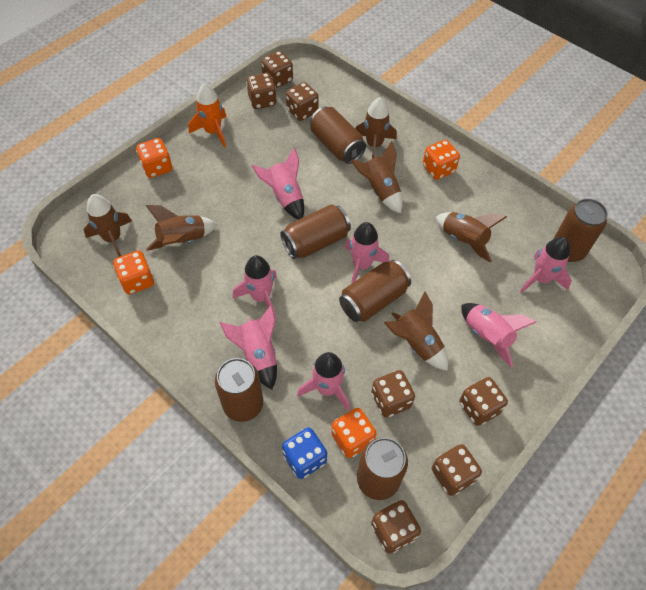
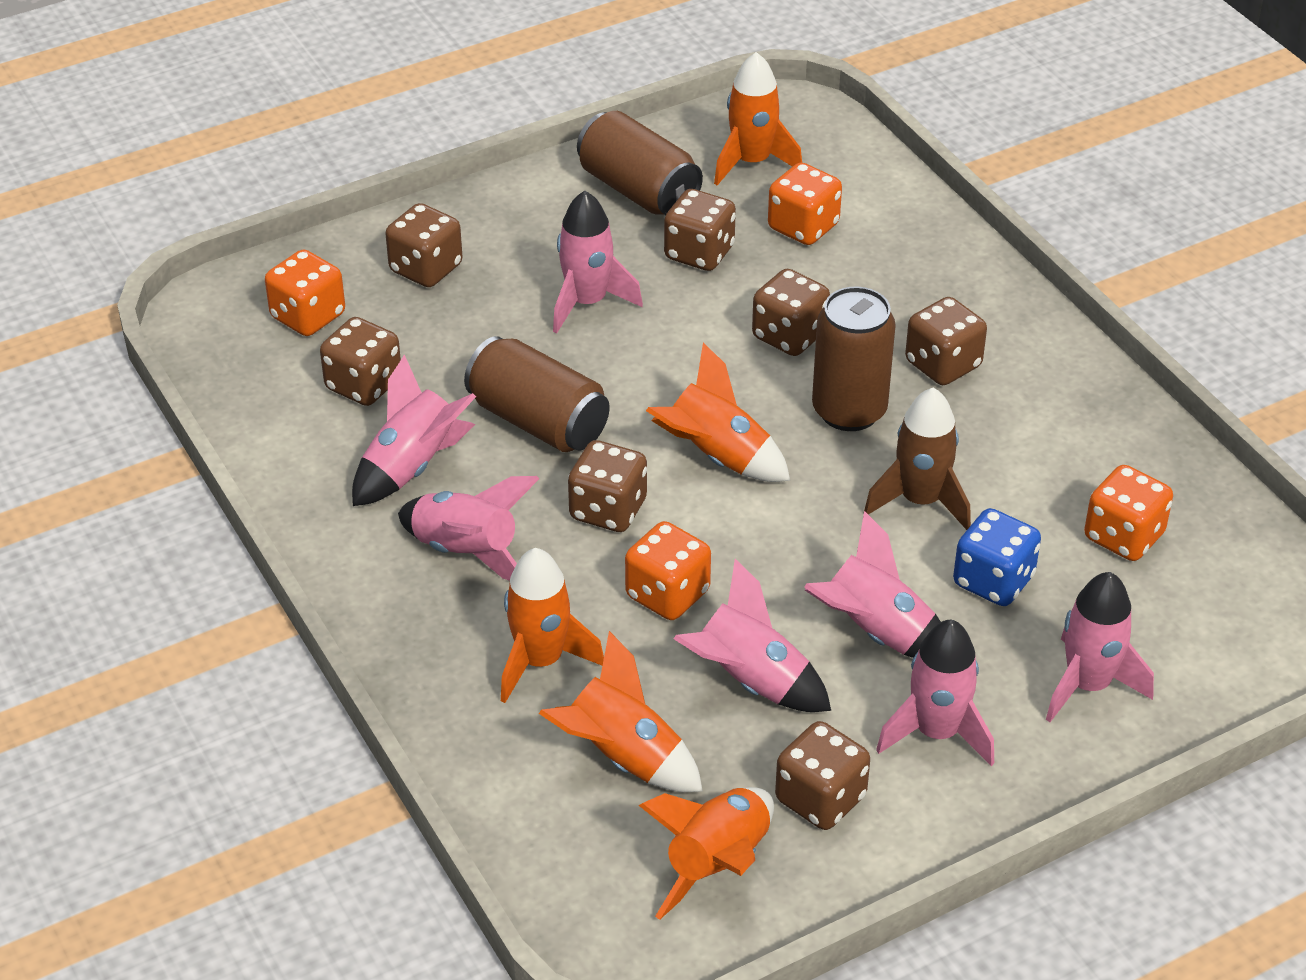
brown can: [215,358,263,422] [280,204,351,259] [310,107,366,164] [339,260,411,322] [357,437,408,500] [553,199,608,262] = 6 -> [464,336,610,452] [577,111,703,215] [812,287,896,431] = 3
brown rocket: [84,194,132,257] [146,205,217,251] [351,141,403,213] [356,97,397,159] [384,291,448,371] [436,212,507,263] = 6 -> [864,388,971,530] = 1
orange rocket: [188,83,227,147] = 1 -> [501,548,604,703] [539,631,703,792] [638,787,774,920] [646,343,790,482] [714,52,802,185] = 5

